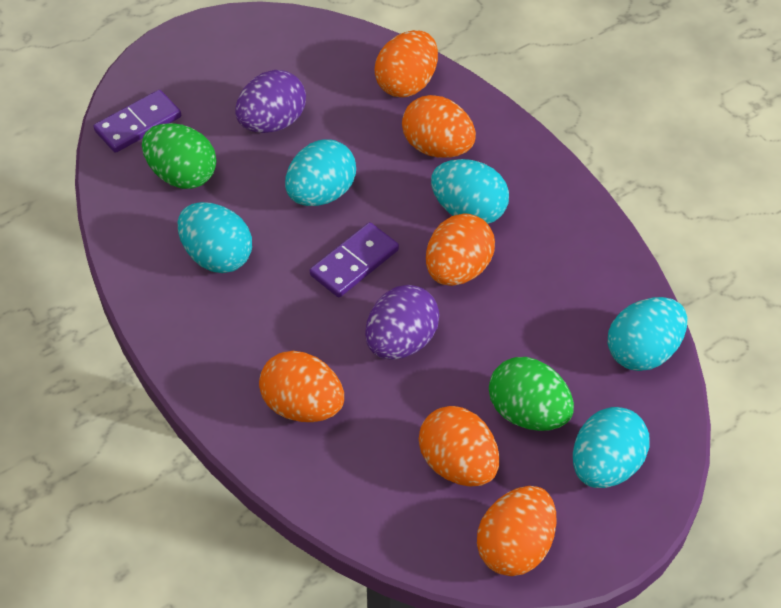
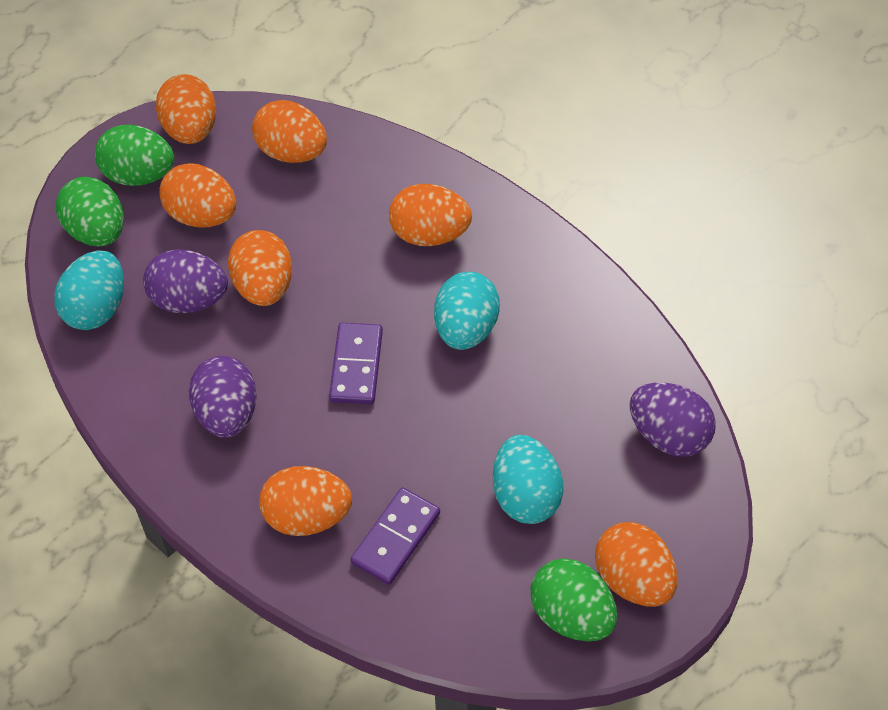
green egg: [142,123,216,189] [489,357,574,431] = 2 -> [56,177,124,247] [95,124,174,186] [531,558,617,641] = 3
orange egg: [259,351,344,422] [374,30,438,97] [402,95,476,158] [419,406,499,487] [426,213,495,286] [477,486,557,576] = 6 -> [155,74,216,144] [159,163,236,228] [228,230,292,306] [252,100,327,163] [259,466,352,536] [389,184,472,246] [595,522,678,607] = 7
purple egg: [235,70,306,133] [365,285,440,360] = 2 -> [143,249,228,313] [189,356,257,438] [630,383,716,457] = 3
turquoise egg: [178,202,252,273] [285,139,356,206] [431,159,509,224] [573,407,650,488] [608,297,687,371] = 5 -> [54,250,124,330] [434,272,500,350] [493,435,563,524] = 3

